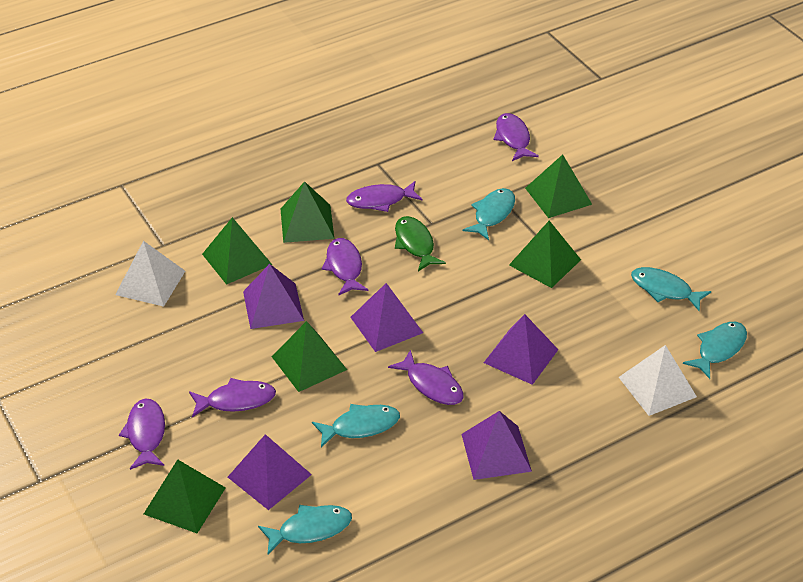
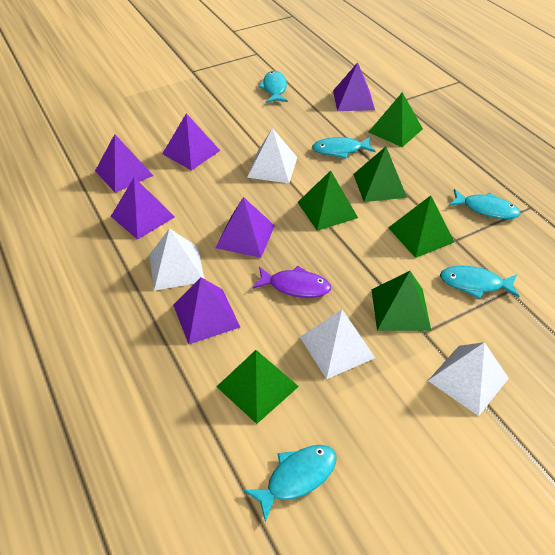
green fish: [395,216,446,271] = 1 -> none = 0
purple fish: [119,398,165,470] [189,378,276,417] [322,238,368,296] [346,181,422,212] [388,350,464,405] [493,113,539,161] = 6 -> [252,266,331,298] = 1
purple pyramid: [228,434,312,510] [243,264,304,329] [350,283,423,352] [462,411,532,480] [484,314,558,385] = 5 -> [95,134,153,193] [111,177,175,240] [162,113,220,170] [173,277,240,344] [215,197,275,258] [333,62,375,111] = 6
white pyramid: [115,241,185,307] [619,345,697,416] = 2 -> [149,228,204,291] [247,128,297,183] [300,309,375,379] [428,342,509,416] = 4

